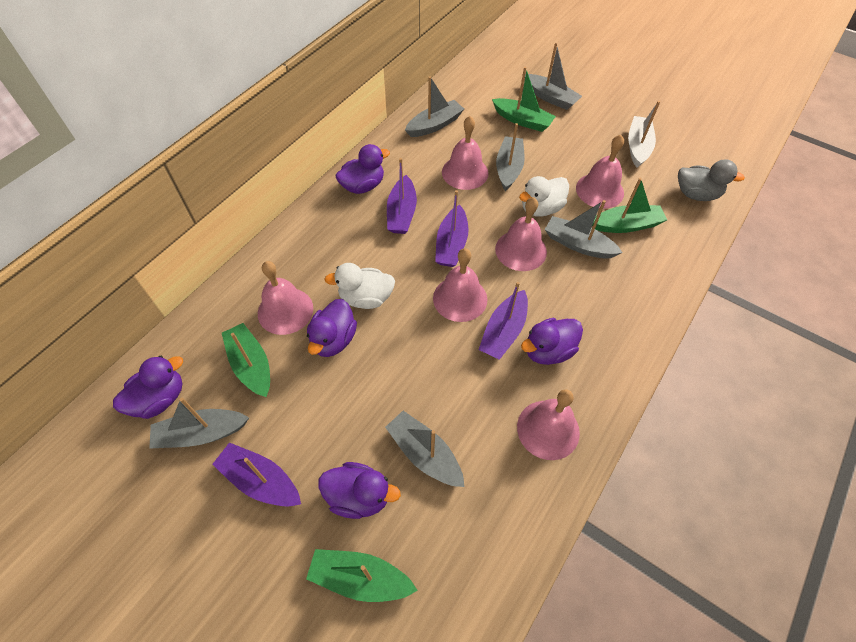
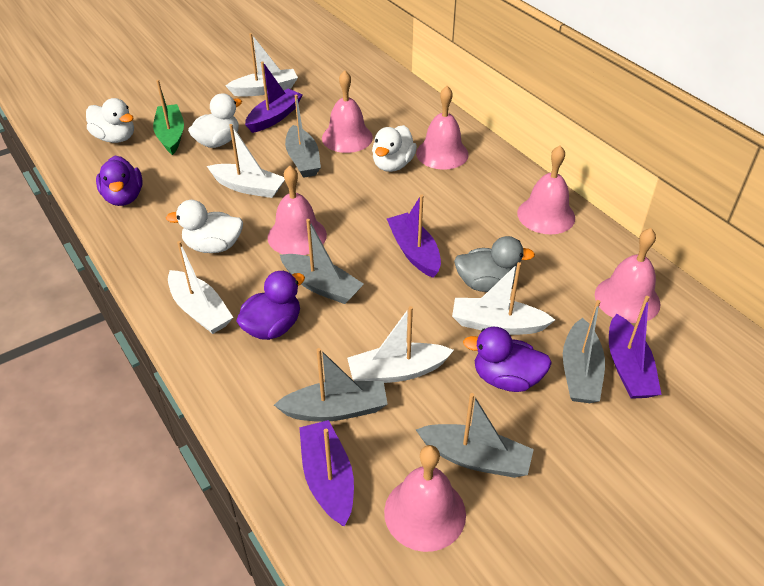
green boat: [222,323,270,397] [306,549,418,602] [492,67,556,132] [592,178,667,233] = 4 -> [153,80,184,155] = 1
grey boat: [149,398,249,449] [385,411,464,487] [405,76,464,137] [496,123,525,191] [525,43,582,110] [545,200,623,258] = 6 -> [274,348,387,422] [280,219,364,304] [285,95,321,178] [416,393,534,478] [563,300,605,403] = 5
purple duck: [113,356,183,419] [307,299,357,357] [318,462,401,519] [335,144,390,194] [521,318,583,365] = 5 -> [96,156,142,206] [236,271,305,340] [463,327,552,392] = 3
white boat: [628,101,660,168] = 1 -> [168,241,233,334] [207,124,285,198] [226,33,298,97] [347,306,454,383] [452,262,555,335] = 5
white duck: [324,263,395,309] [519,176,569,217] = 2 -> [86,98,134,143] [166,200,243,253] [188,93,242,148] [372,125,417,172] = 4

